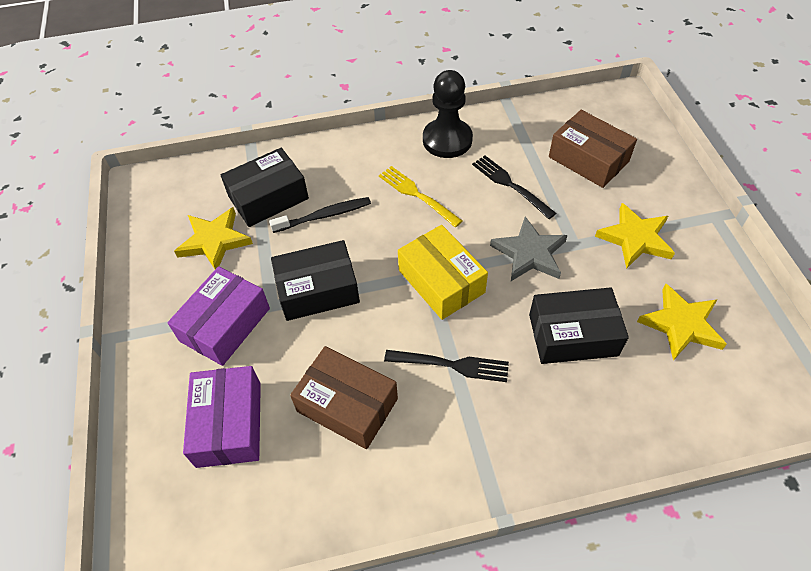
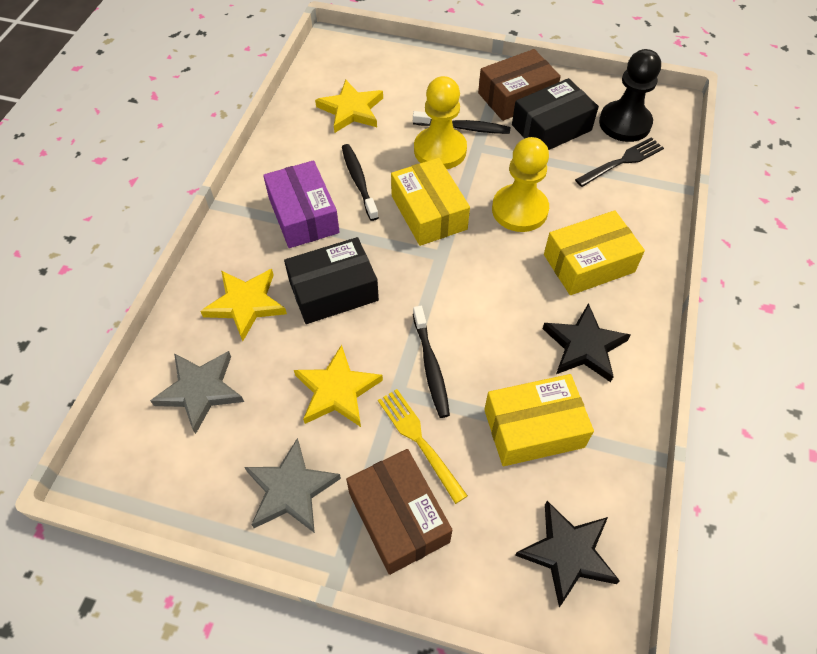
black box: [221,148,309,227] [271,240,360,321] [529,287,629,364] = 3 -> [284,237,379,324] [512,78,599,150] = 2
black fork: [384,350,509,382] [472,156,556,219] = 2 -> [575,137,664,187] = 1
black star: none = 0 -> [515,501,620,607] [543,303,631,382] = 2
black toothbrush: [269,197,371,233] = 1 -> [342,144,379,221] [413,111,510,134] [413,306,450,418] = 3
grey star: [490,216,568,281] = 1 -> [150,351,244,434] [244,438,341,533] = 2
purple box: [168,266,270,366] [183,366,261,468] = 2 -> [263,160,340,248] = 1
yellow box: [398,225,488,320] = 1 -> [391,158,470,246] [484,374,594,466] [544,210,645,295] = 3
yellow pawn: none = 0 -> [414,76,467,169] [492,137,549,232] = 2

